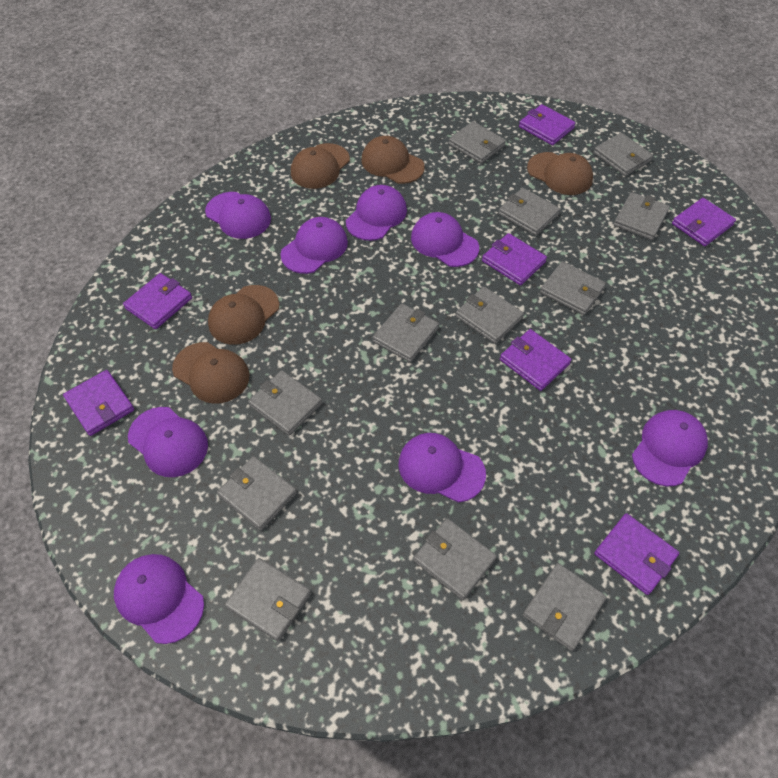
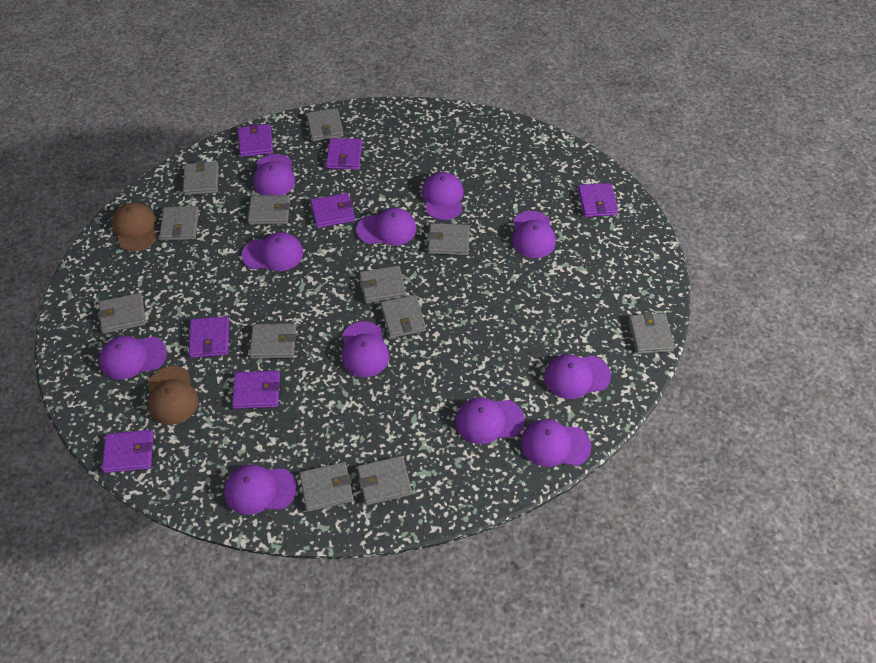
brown cap: [172,342,250,404] [208,285,279,345] [291,143,350,189] [361,136,425,184] [527,152,593,195] = 5 -> [112,202,157,252] [148,366,198,425] = 2
purple cap: [114,554,204,644] [128,407,208,477] [205,192,271,239] [281,217,348,274] [346,185,407,241] [398,433,486,502] [411,212,479,267] [632,410,708,486] = 8 -> [99,336,167,379] [224,465,297,515] [242,232,303,271] [253,154,295,195] [342,321,389,377] [356,208,416,246] [422,172,464,220] [456,397,525,444] [512,211,556,258] [521,419,591,467] [544,354,611,399] = 11

